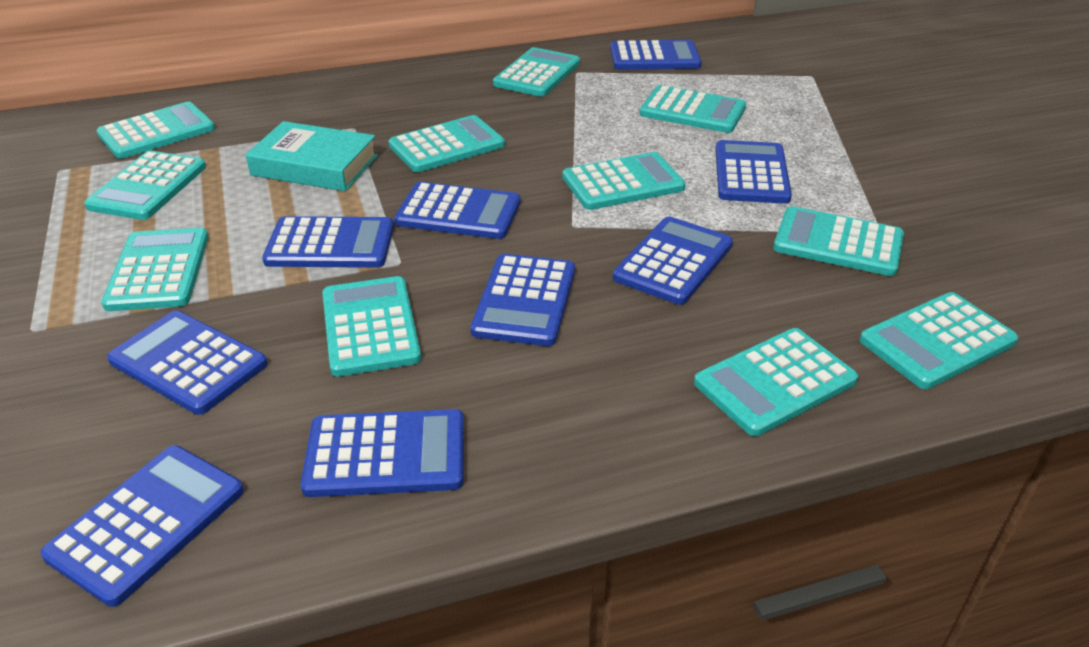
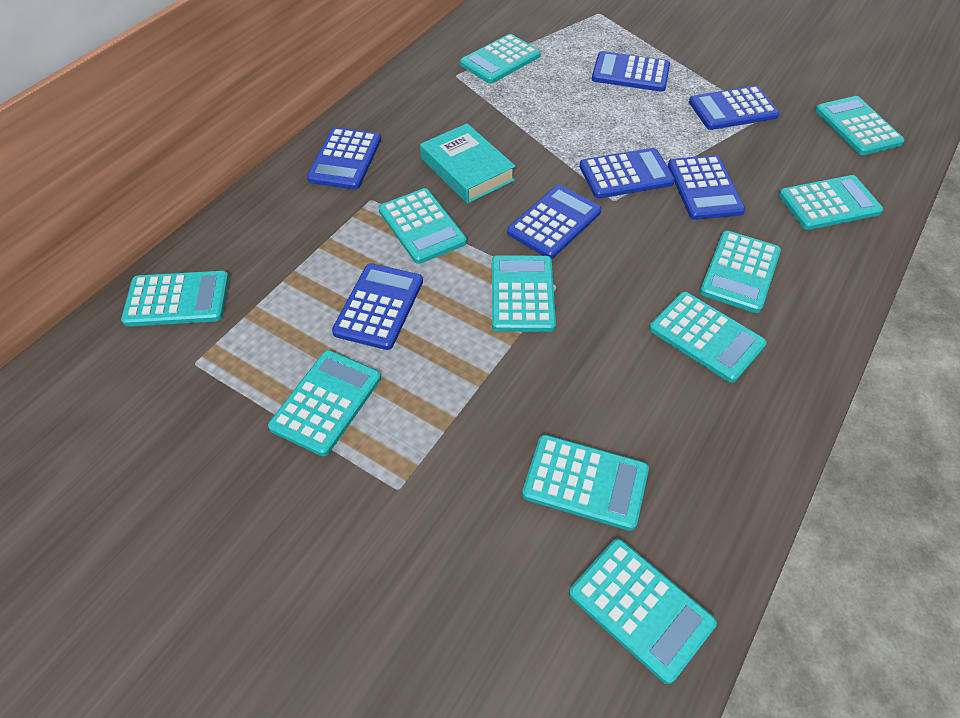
blue calculator: [40,445,244,607] [107,310,268,415] [262,216,394,268] [301,409,464,497] [394,182,521,239] [471,254,575,346] [610,40,701,70] [613,217,733,305] [715,140,792,204] = 9 -> [307,127,381,190] [332,263,423,350] [507,185,602,259] [580,148,675,199] [592,51,670,92] [668,155,746,220] [689,86,779,130] = 7

